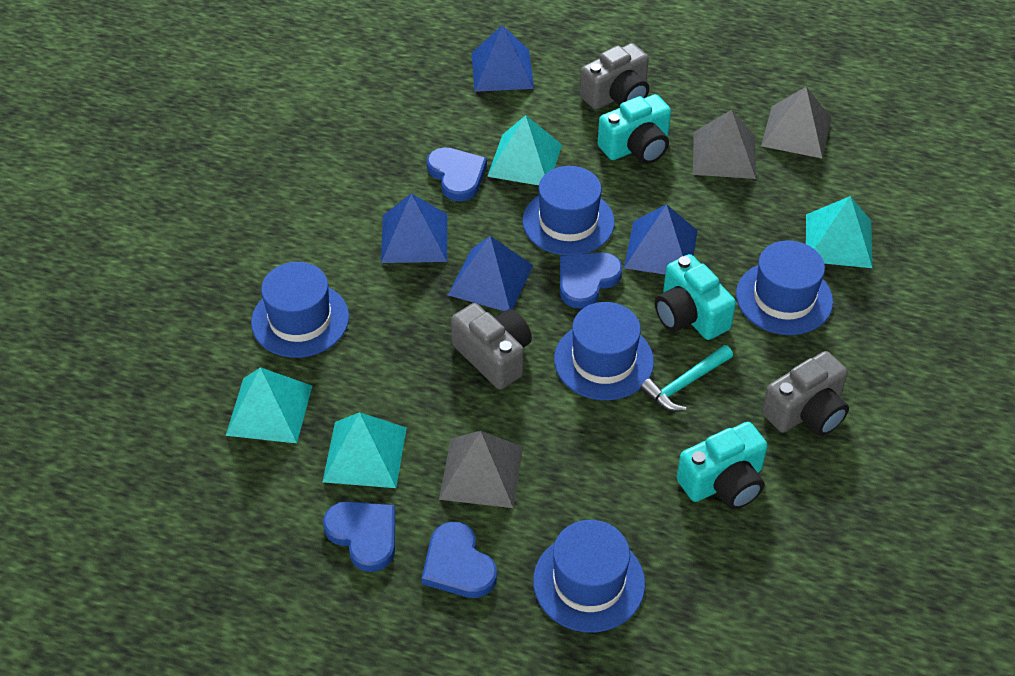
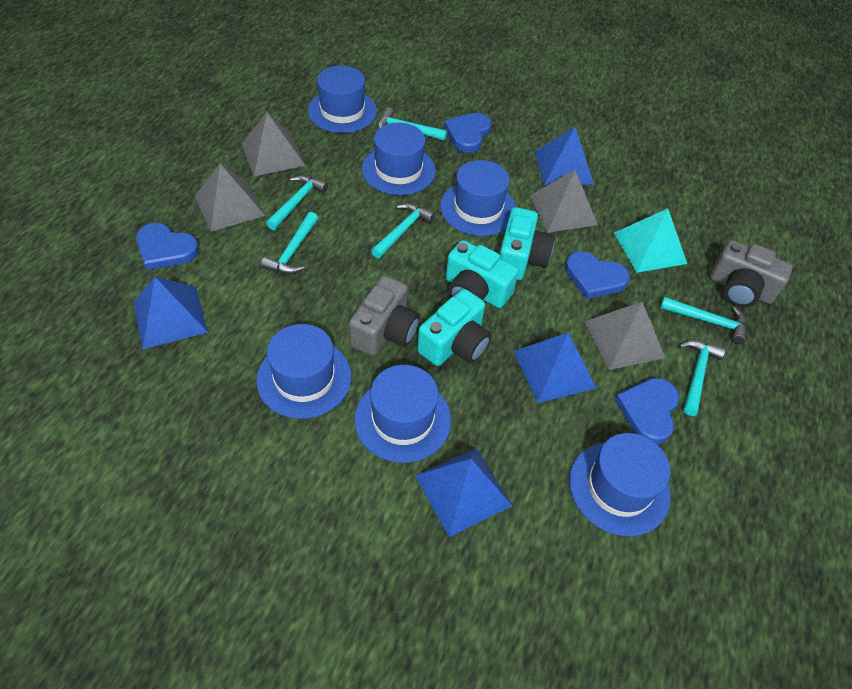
blue hat: [251,262,349,358] [522,166,615,255] [533,520,645,633] [554,302,654,400] [736,240,833,335] = 5 -> [256,324,352,419] [308,66,377,133] [354,365,451,463] [362,123,436,195] [440,160,516,236] [569,433,671,536] = 6
grey camera: [451,303,532,390] [580,43,649,110] [762,351,849,436] = 3 -> [349,276,420,356] [710,240,793,307] = 2
grey pyramid: [439,431,523,508] [693,110,756,179] [761,87,832,158] = 3 -> [195,164,265,232] [242,112,305,176] [530,170,598,233] [584,302,665,370] = 4
turquoise hammer: [640,345,733,411] = 1 -> [261,212,318,274] [266,175,328,230] [371,203,435,258] [378,107,447,141] [660,297,747,344] [679,340,726,416] = 6
turquoise pyramid: [226,367,312,443] [323,412,407,488] [487,115,562,185] [806,196,873,268] = 4 -> [614,208,687,273] = 1

